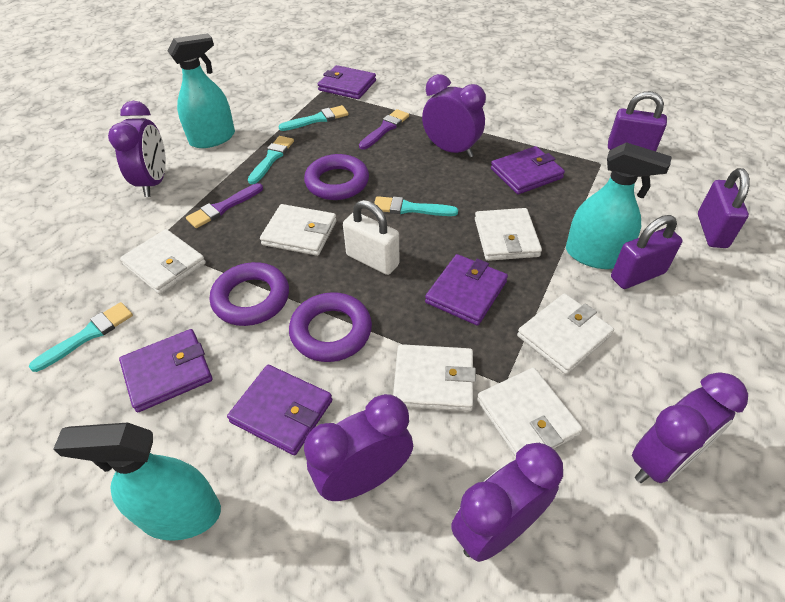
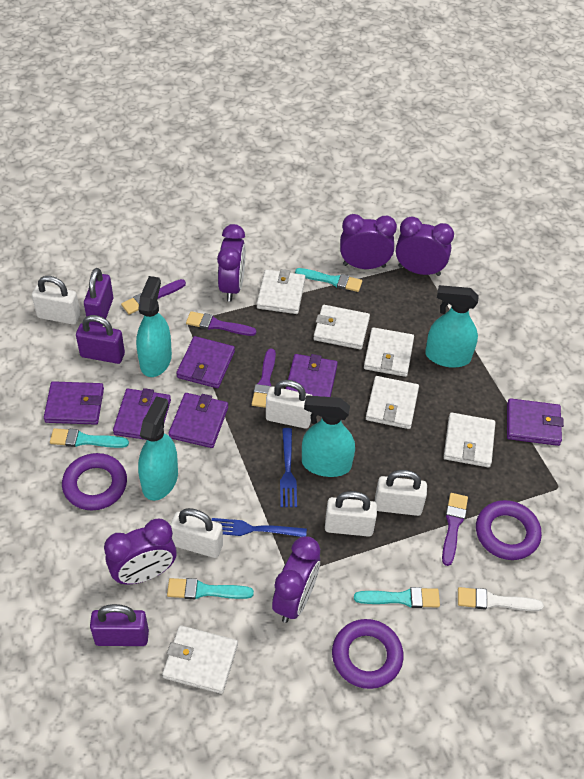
blue fork: none = 0 -> [212,518,307,537] [280,428,297,507] = 2
purple brush: [186,183,263,228] [359,109,409,150] = 2 -> [121,279,186,315] [186,311,256,336] [252,349,276,408] [442,493,468,566] = 4
purple wallet: [119,329,212,412] [227,365,332,455] [318,65,376,99] [425,254,508,326] [491,146,565,194] = 5 -> [44,381,104,425] [113,388,171,440] [168,393,228,448] [176,336,235,388] [286,354,338,397] [507,398,564,446] = 6
turquoise spray bottle: [53,423,221,541] [167,33,235,148] [566,142,672,269] = 3 -> [136,276,172,377] [138,396,178,501] [302,395,355,477] [425,285,479,368] = 4
white brush: none = 0 -> [458,587,544,611] = 1
white padlock: [343,200,399,275] = 1 -> [32,276,81,325] [170,508,223,558] [266,380,313,429] [325,491,377,537] [375,470,427,516] = 5

